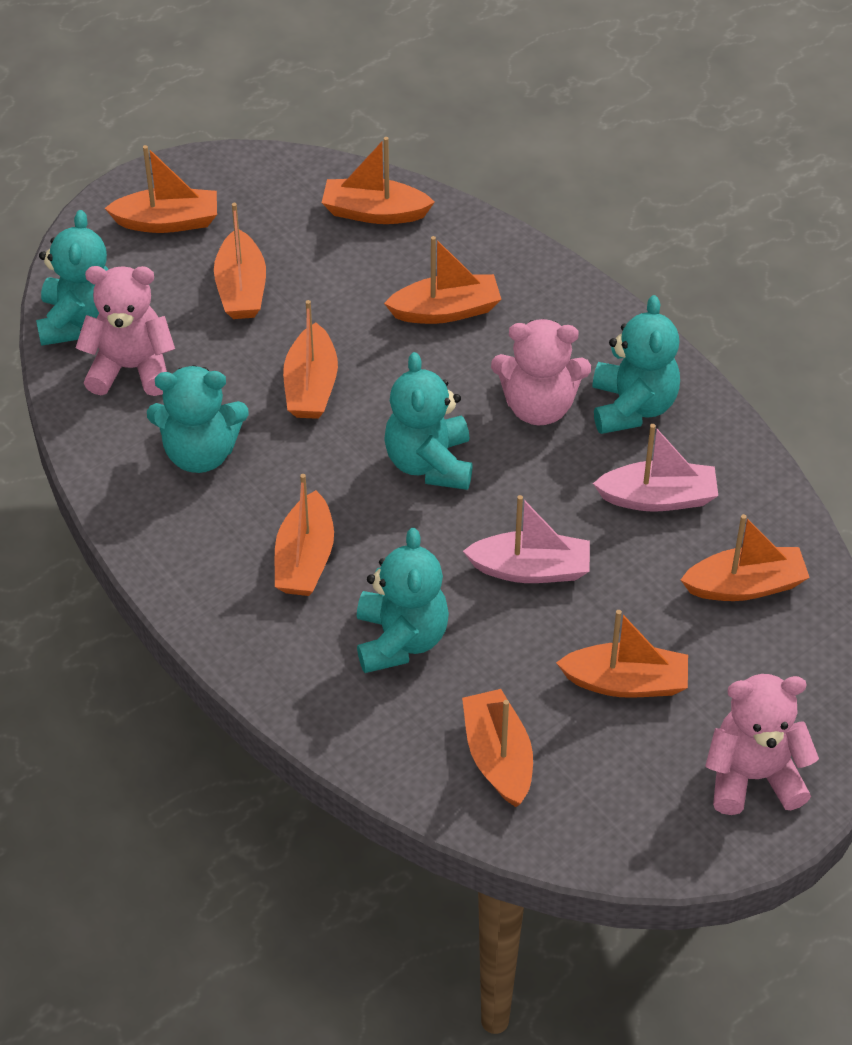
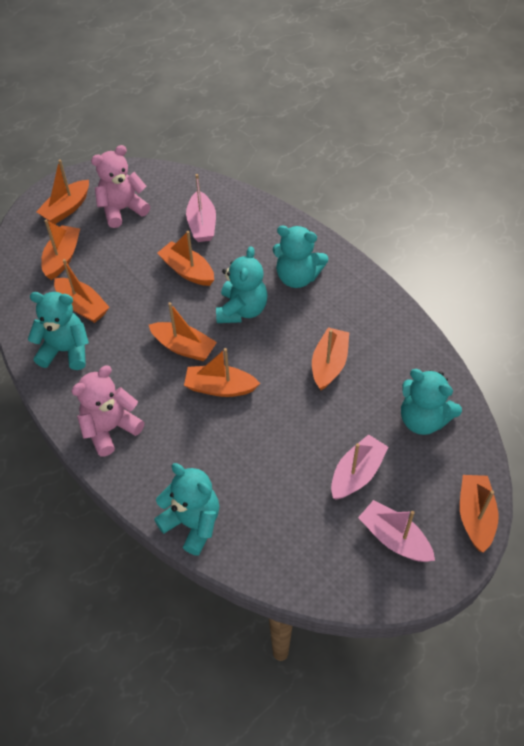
orange boat: [105,145,217,233] [214,203,266,319] [275,474,334,596] [283,300,338,419] [322,137,435,224] [384,236,501,324] [462,689,533,807] [556,610,688,698] [680,514,810,601] = 9 -> [36,159,89,224] [41,219,80,280] [54,259,109,323] [149,302,217,361] [157,231,214,286] [184,348,260,397] [312,327,349,390] [460,475,498,552] = 8
pink boat: [463,495,590,583] [593,424,718,512] = 2 -> [186,174,216,242] [331,434,389,500] [358,500,435,562] = 3
pink teddy bear: [76,266,175,396] [491,319,591,426] [705,674,819,815] = 3 -> [71,365,144,456] [91,145,150,228] = 2

